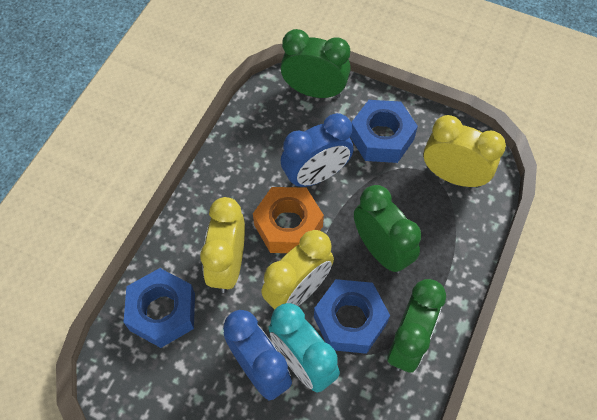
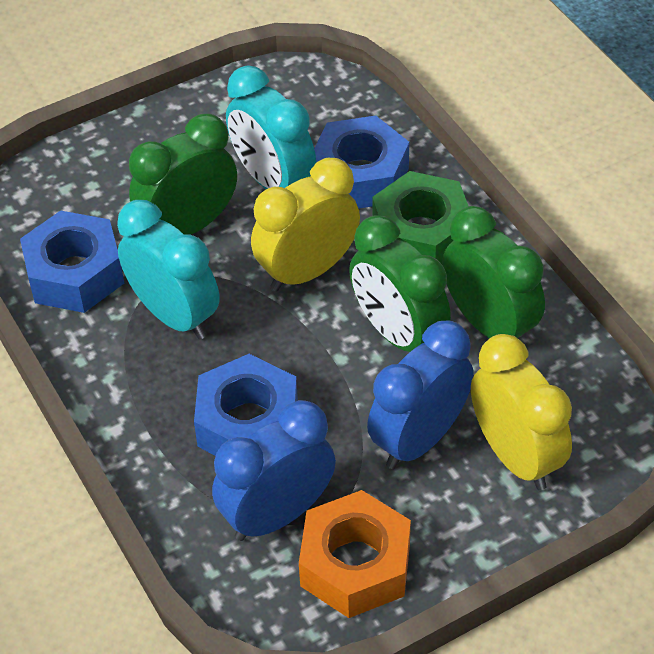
green nut: none = 0 -> [372,171,468,264] = 1
turquoise clock: [269,303,340,393] = 1 -> [117,200,220,340] [226,66,316,189] = 2
yellow clock: [200,197,245,293] [261,230,334,309] [424,115,506,188] = 3 -> [251,158,360,292] [471,334,572,490] = 2

